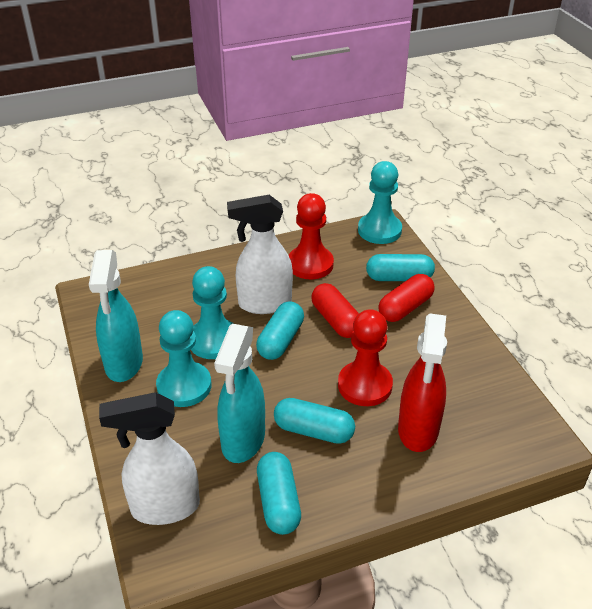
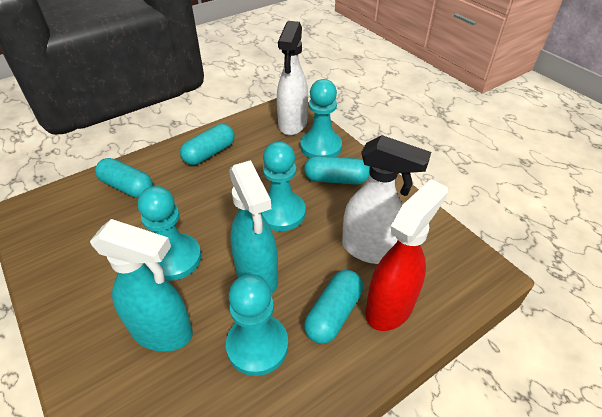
red capsule: [311,283,359,338] [378,274,435,322] = 2 -> none = 0
red pawn: [289,193,334,279] [338,309,393,406] = 2 -> none = 0
turquoise pawn: [156,310,211,407] [191,266,234,359] [358,161,402,244] = 3 -> [138,186,202,281] [226,274,288,376] [261,141,306,231] [300,79,342,158] = 4

